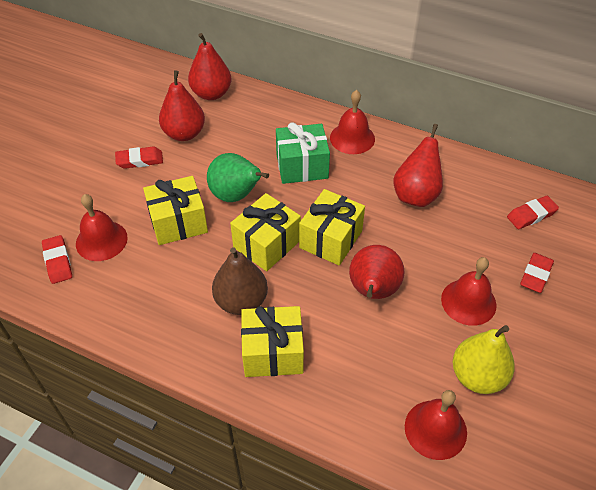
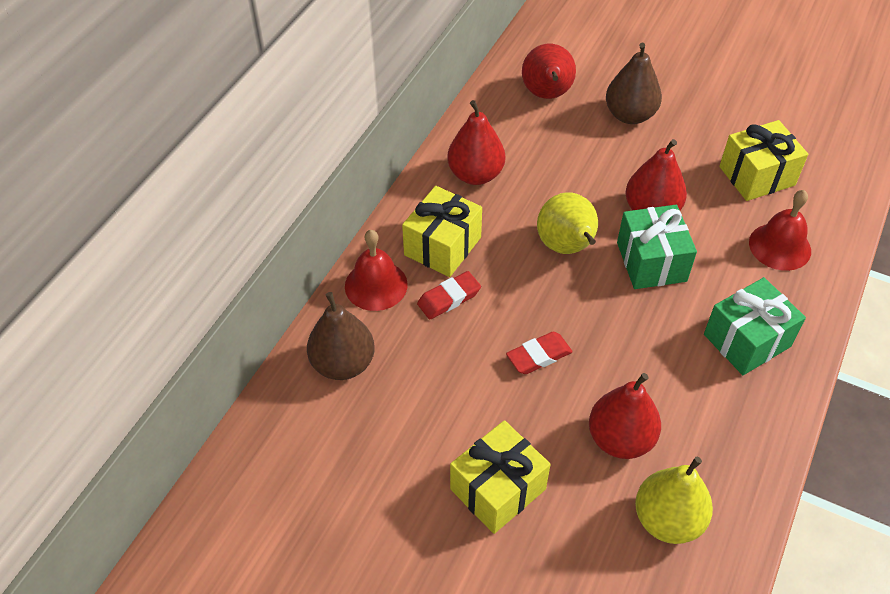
brown pear: [212,247,268,315] = 1 -> [307,292,375,380] [606,43,662,124] = 2
green gift: [276,122,330,184] = 1 -> [617,205,697,289] [704,277,806,375] = 2
green pear: [207,153,269,202] = 1 -> none = 0
red bell: [76,194,128,261] [330,90,375,154] [405,390,467,460] [441,257,496,326] = 4 -> [345,230,408,311] [749,190,811,271] = 2
red eraser: [42,235,72,284] [115,146,163,169] [507,196,559,229] [520,253,554,293] = 4 -> [417,271,481,319] [506,332,573,374] = 2
yellow gift: [143,176,208,245] [230,193,301,271] [241,306,304,377] [299,189,365,266] = 4 -> [402,186,482,277] [450,420,551,534] [719,120,808,201] = 3
yellow pear: [453,325,515,394] = 1 -> [537,192,598,254] [635,457,713,544] = 2

